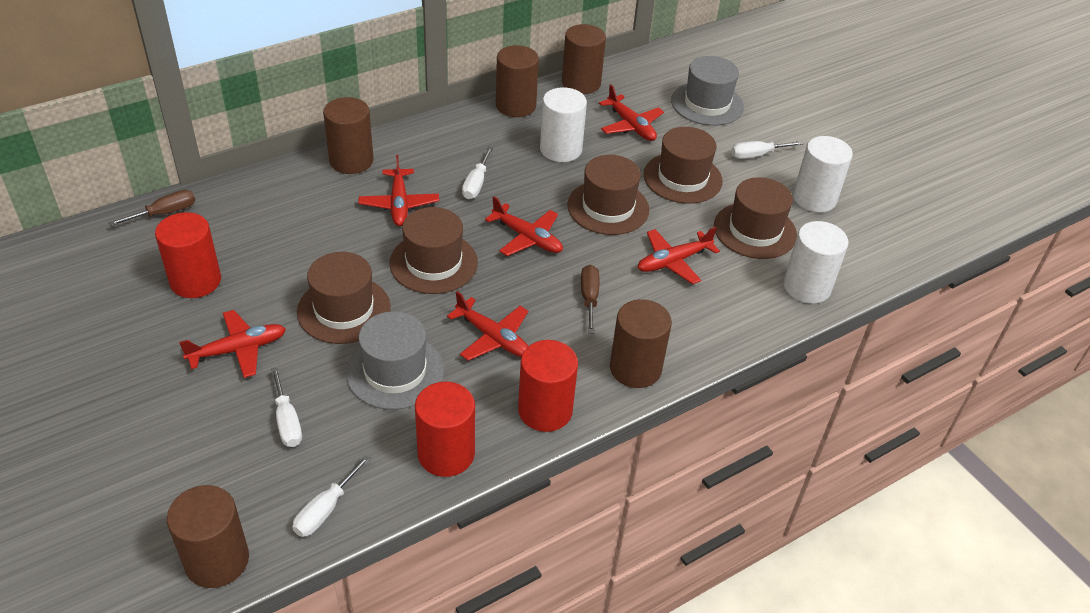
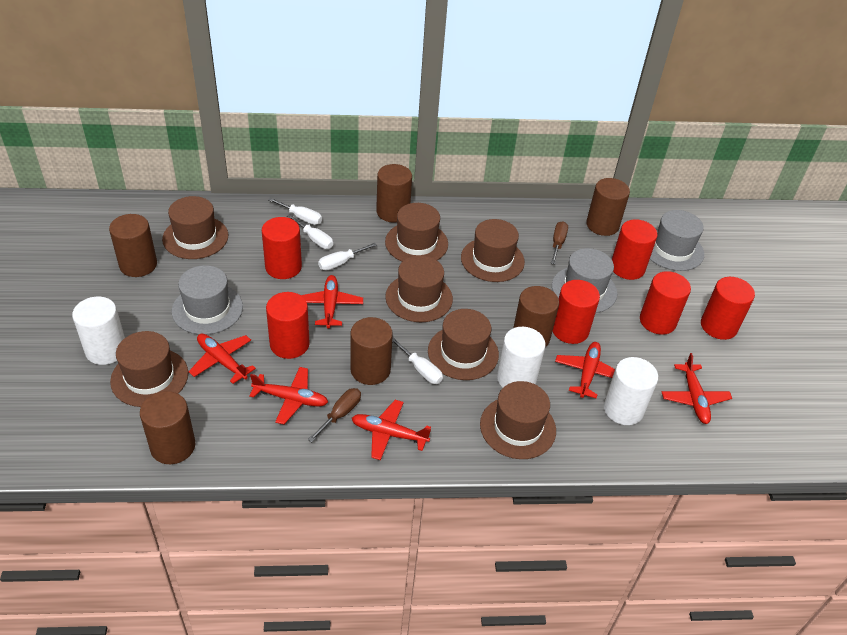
brown cylinder: [167,485,249,588] [323,97,374,174] [496,45,539,117] [562,24,606,94] [610,299,672,388] = 5 -> [109,214,157,277] [140,391,195,464] [350,317,393,385] [376,164,412,223] [513,286,559,347] [586,178,630,236] = 6
brown hat: [297,252,391,344] [389,207,478,294] [567,155,649,235] [644,127,723,204] [714,177,797,259] = 5 -> [110,331,188,407] [162,196,228,259] [385,203,448,262] [385,255,453,322] [428,309,499,380] [461,219,525,282] [480,381,556,459] = 7
grey hat: [346,311,444,410] [671,56,744,126] = 2 -> [172,265,243,335] [552,248,617,313] [650,210,704,271] = 3
red cylinder: [155,212,221,298] [415,382,475,477] [518,340,578,432] = 3 -> [262,217,302,279] [266,292,310,359] [553,280,600,344] [612,219,657,280] [640,271,691,335] [701,277,755,340] = 6

